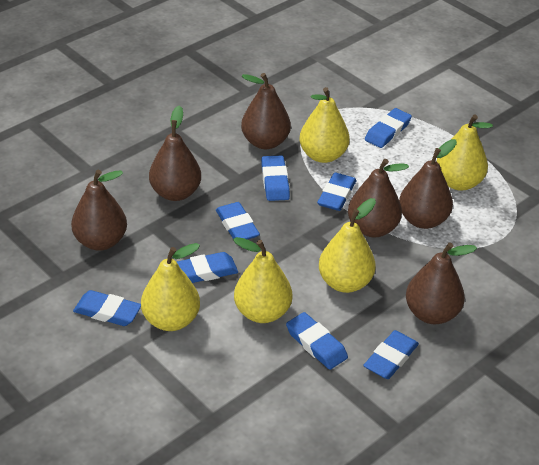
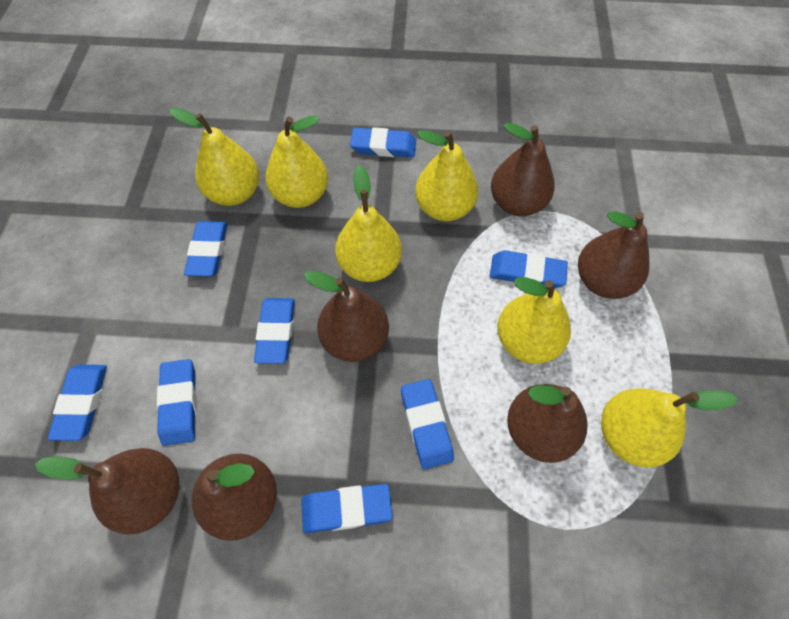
yellow pear: [141,243,200,331] [233,237,292,323] [299,87,350,163] [319,198,376,293] [436,115,493,190] = 5 -> [169,108,259,206] [265,116,328,208] [335,165,402,282] [415,130,478,221] [497,277,571,364] [601,388,738,468] = 6

